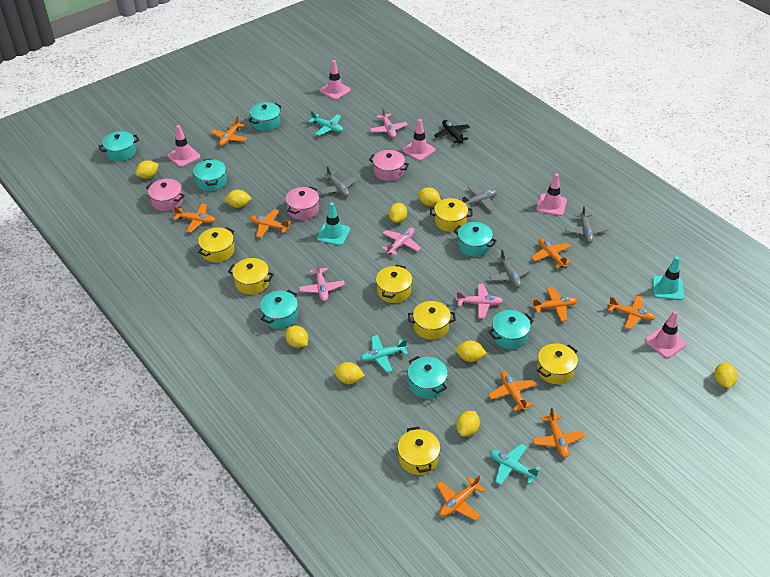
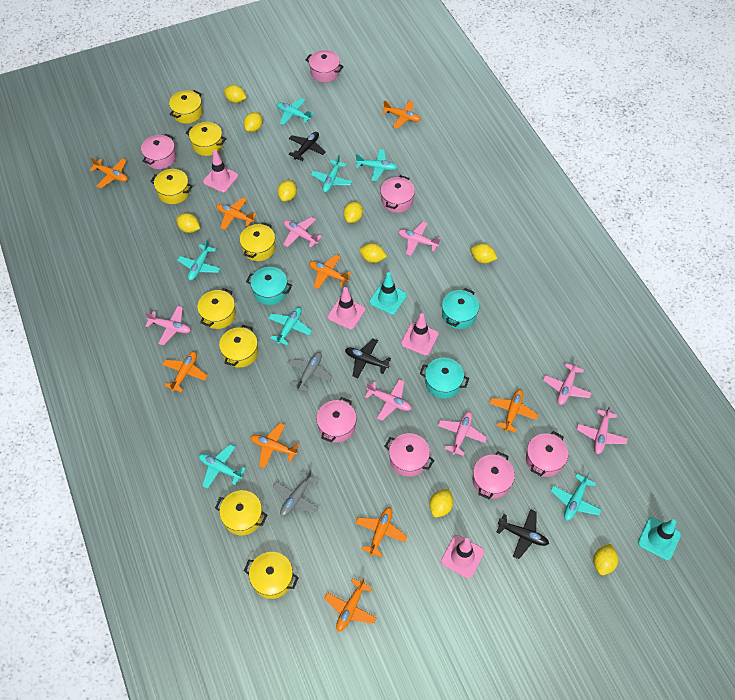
black plane: [434,120,470,144] = 1 -> [289,132,326,161] [345,338,391,378] [496,509,549,559] = 3
grey plane: [319,166,357,197] [459,185,497,211] [489,249,533,288] [565,206,609,243] = 4 -> [272,470,319,517] [287,352,333,392] = 2
pink plane: [299,261,345,301] [370,107,408,138] [382,228,421,256] [456,284,503,318] = 4 -> [145,306,191,345] [283,217,322,248] [365,379,411,421] [398,222,441,256] [438,412,487,456] [543,360,591,405] [577,405,628,454] = 7
pink pot: [146,179,185,211] [285,186,319,220] [369,150,409,181] = 3 -> [141,134,176,169] [306,50,344,82] [316,397,357,443] [380,175,415,213] [385,433,434,477] [473,452,515,499] [526,431,568,477] = 7
pink traffic cone: [167,125,201,167] [320,60,351,100] [402,119,436,161] [536,173,567,216] [645,311,686,358] = 5 -> [203,150,238,192] [328,287,365,330] [401,313,439,355] [441,535,484,579] = 4
turquoise plane: [308,111,343,136] [360,335,408,372] [489,444,541,485] = 3 -> [177,239,220,280] [199,444,246,489] [268,307,312,345] [277,98,314,125] [311,155,352,192] [356,149,397,181] [550,473,601,521] = 7
turquoise pot: [98,131,139,162] [193,159,227,191] [249,102,281,131] [260,290,298,329] [408,356,448,398] [454,222,497,257] [489,310,533,349] = 7 -> [246,267,292,305] [420,358,469,399] [442,288,479,329] = 3
yellow pot: [198,227,234,262] [228,258,274,294] [376,265,412,303] [398,426,440,475] [408,301,456,340] [430,198,472,232] [537,343,578,384] = 7 -> [150,169,193,204] [169,90,203,124] [186,122,226,156] [197,288,236,329] [215,490,267,535] [219,325,258,368] [240,222,276,261] [244,552,299,599] = 8

